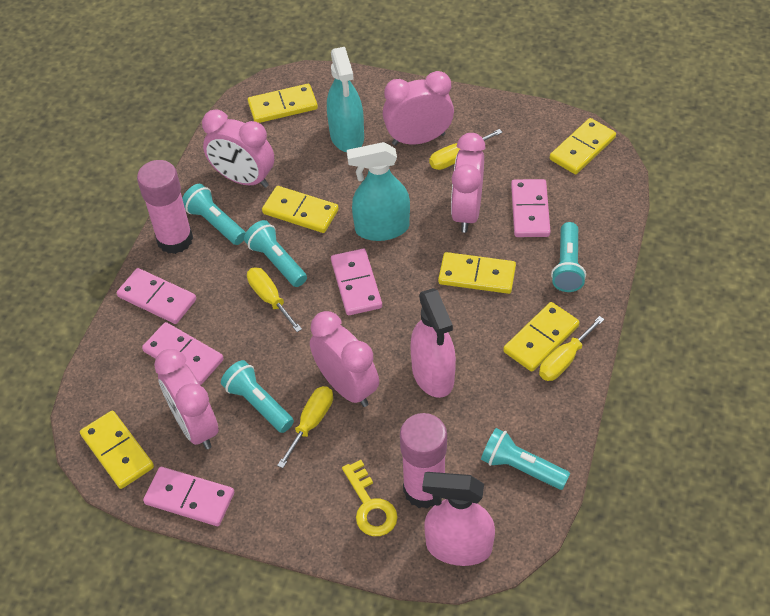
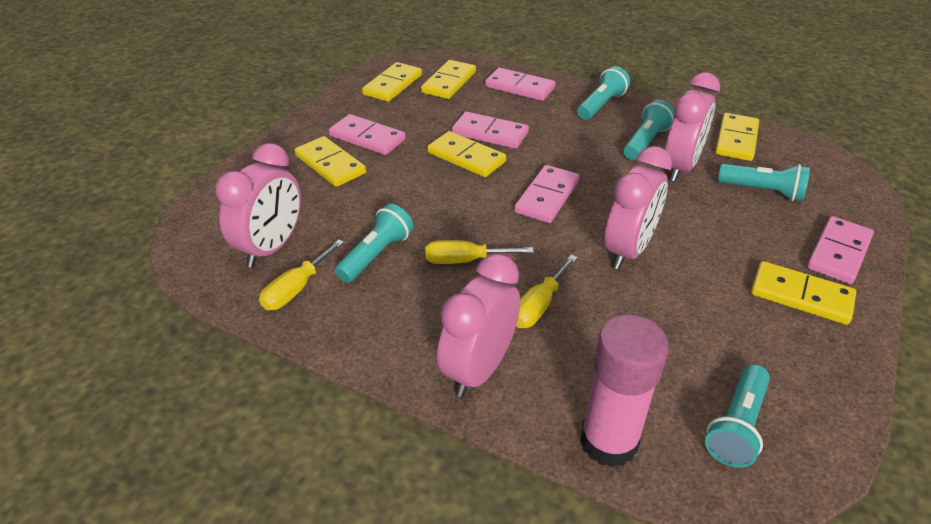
pink clock: [154,349,219,449] [202,110,274,188] [310,311,379,407] [383,71,454,146] [451,133,486,233] = 5 -> [215,143,301,268] [437,253,520,397] [604,146,672,269] [665,72,720,182] = 4
pink glue stick: [137,160,193,254] [400,413,447,509] = 2 -> [580,315,669,468] = 1
pink spray bottle: [411,288,456,398] [422,472,495,566] = 2 -> none = 0
turquoise spray bottle: [327,47,364,152] [347,142,410,241] = 2 -> none = 0
yellow key: [342,460,398,536] = 1 -> none = 0
yellow screwdriver: [247,267,302,332] [277,386,333,468] [429,129,503,170] [539,316,604,381] = 4 -> [259,239,344,310] [425,240,534,264] [516,255,578,328] = 3

